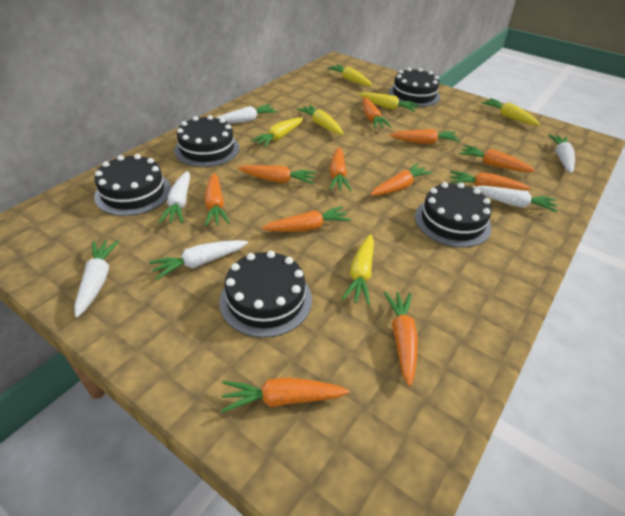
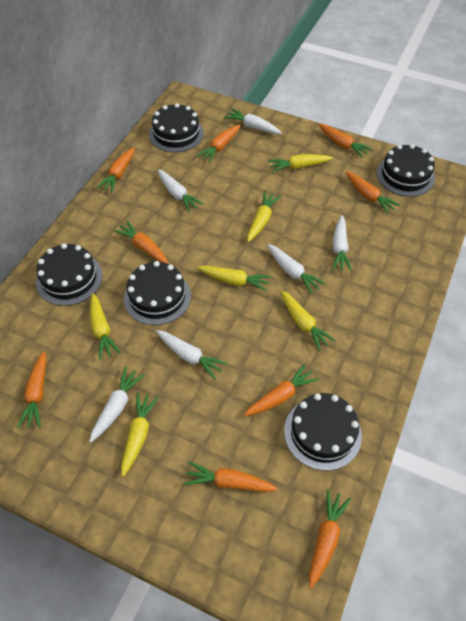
orange carrot: [205,173,230,226] [221,378,350,413] [238,165,316,184] [262,206,351,232] [329,147,351,191] [363,97,391,128] [370,163,433,196] [384,292,418,386] [390,129,460,144] [450,171,531,190] [459,145,535,172] = 11 -> [17,351,47,428] [96,147,135,193] [113,220,169,264] [184,461,278,492] [196,125,240,163] [244,364,319,416] [309,489,351,589] [318,124,373,158] [345,171,400,214] = 9

